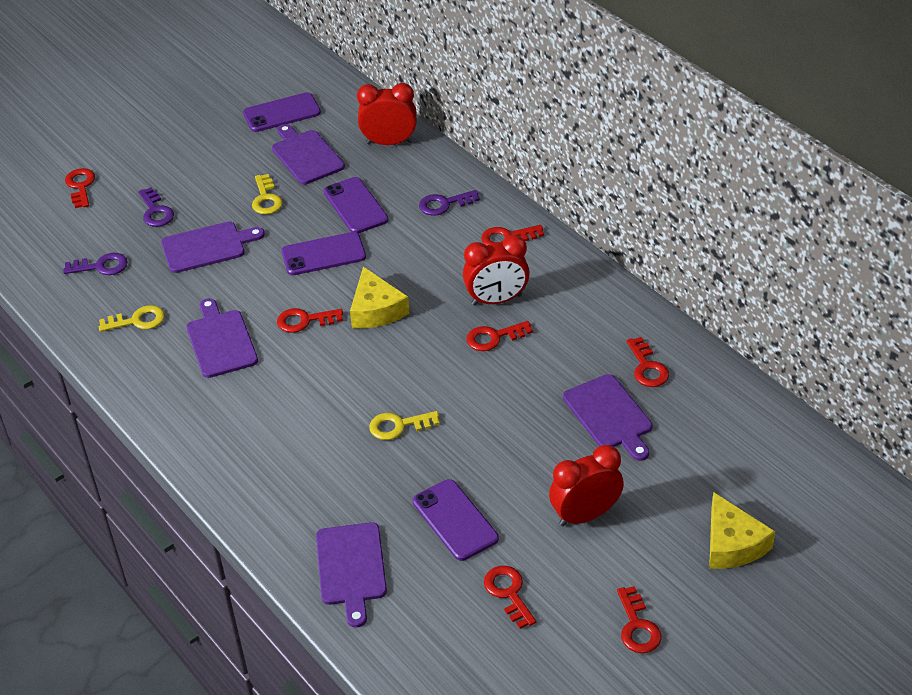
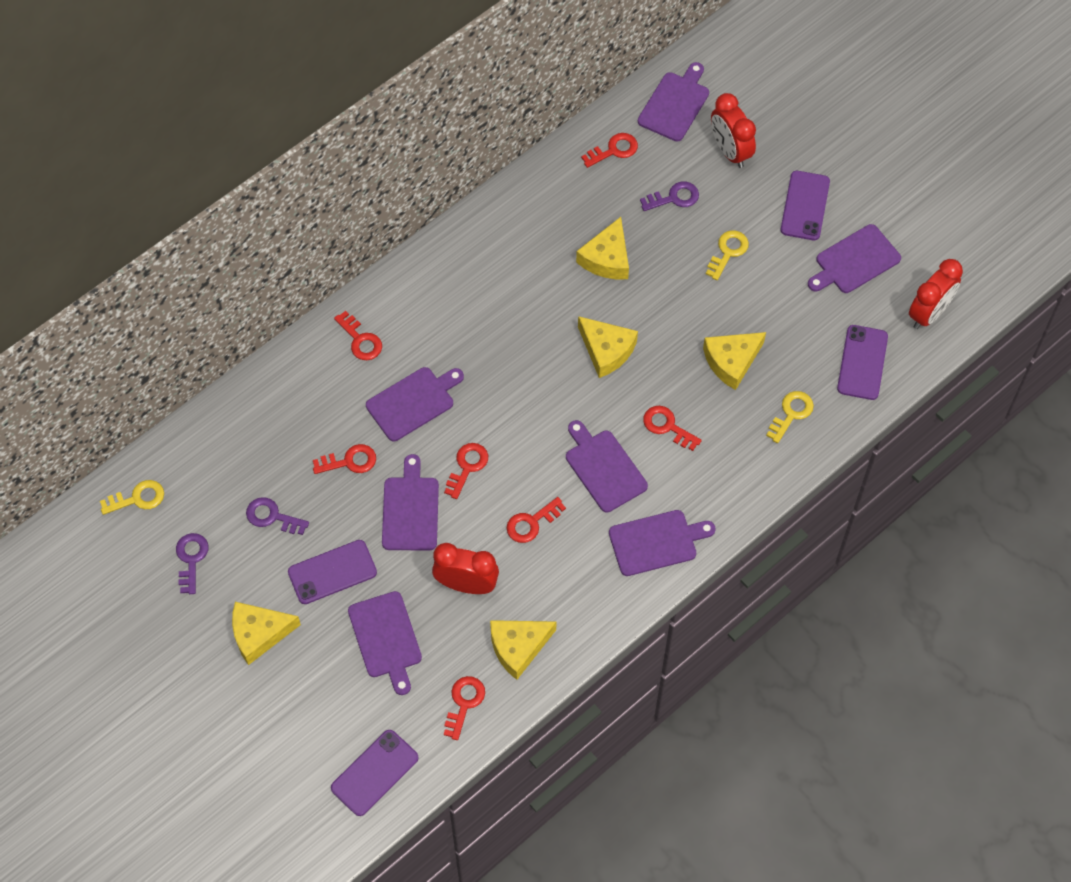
purple cutting board: [161,222,265,273] [186,298,258,378] [272,124,345,185] [316,522,387,628] [563,374,652,461] = 5 -> [348,591,422,695] [366,367,464,441] [382,454,439,550] [566,420,648,512] [609,510,716,576] [638,62,709,142] [808,224,901,293] = 7
yellow cheese: [350,267,410,328] [709,492,775,569] = 2 -> [232,602,301,665] [490,620,556,680] [576,217,629,279] [578,316,638,378] [703,332,766,390] = 5

